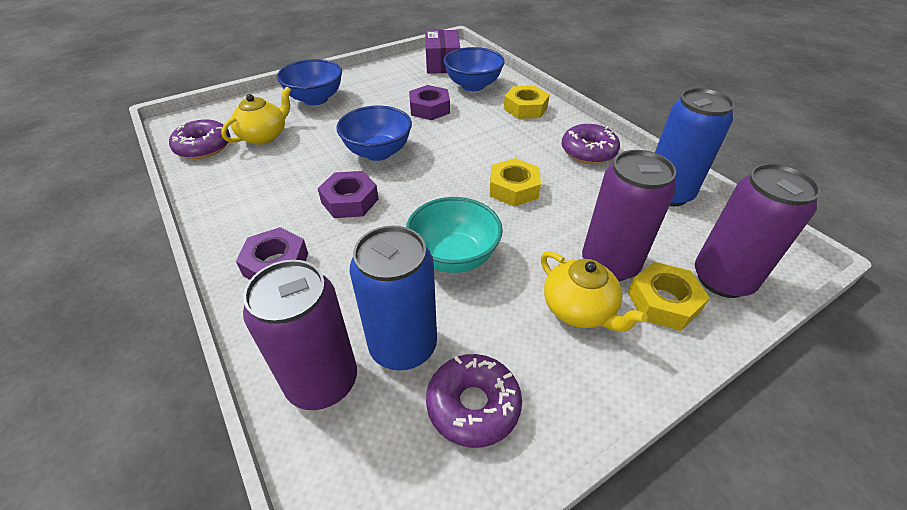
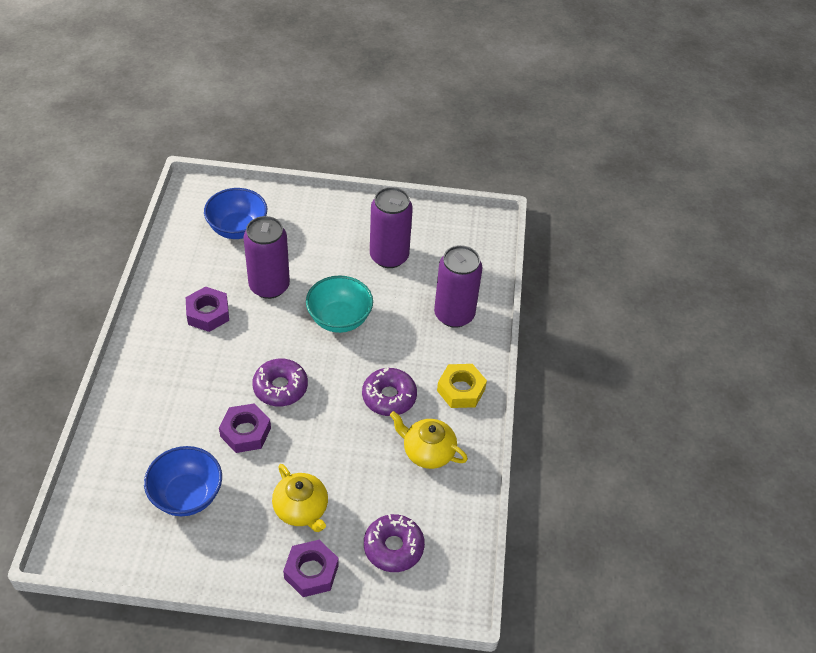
blue bowl: [277,59,342,105] [336,106,412,161] [443,47,505,91] = 3 -> [144,446,222,516] [204,188,267,239] = 2
blue can: [350,225,437,371] [655,88,735,206] = 2 -> none = 0
purple box: [425,30,460,74] = 1 -> none = 0
yellow nut: [490,158,541,207] [504,86,550,119] [628,262,710,331] = 3 -> [437,364,487,408] = 1

